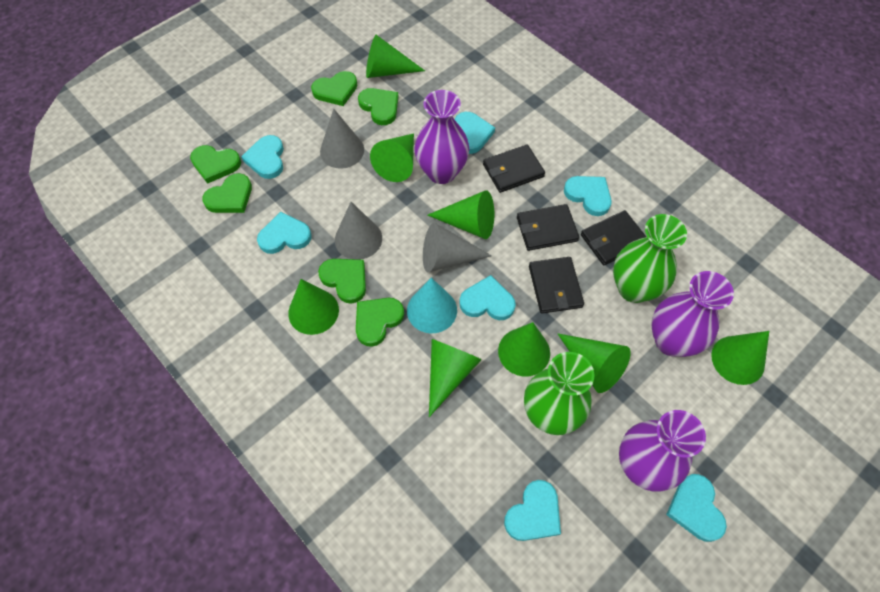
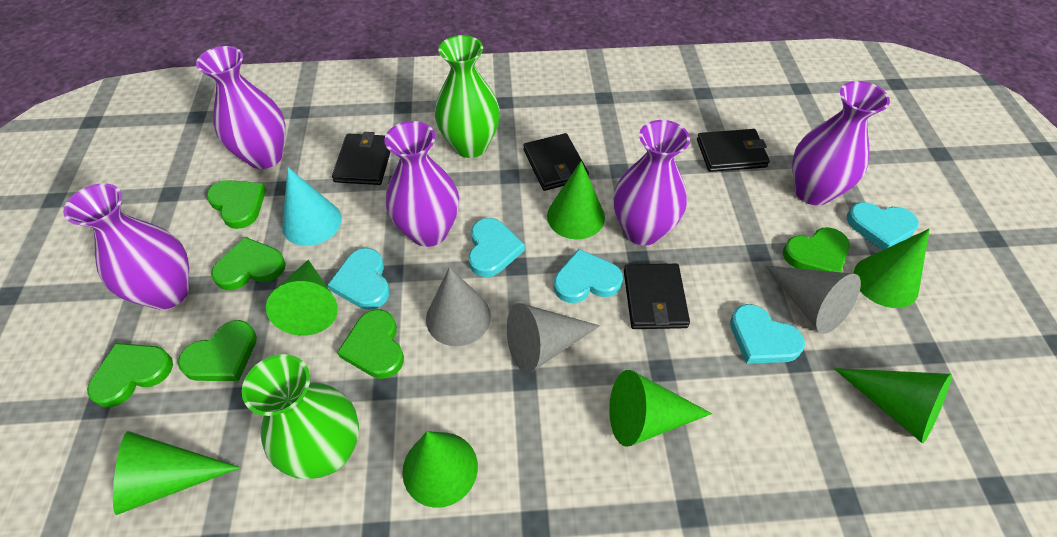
green cone: [288,279,339,335] [366,35,425,78] [370,133,414,182] [428,190,494,239] [429,339,482,417] [498,322,550,377] [558,334,631,393] [711,331,769,385] = 8 -> [113,431,240,515] [266,260,338,336] [402,431,478,508] [547,161,605,240] [609,370,712,447] [834,368,952,443] [854,229,930,308] = 7
purple vase: [414,90,469,184] [619,410,706,492] [651,271,734,357] = 3 -> [63,183,189,310] [196,46,286,169] [384,121,459,247] [614,120,690,245] [792,81,890,206] = 5
turquoise heart: [241,135,284,179] [257,212,312,254] [455,112,495,154] [459,275,516,320] [504,480,561,541] [564,176,612,216] [666,474,727,542] = 7 -> [328,248,390,310] [468,218,525,277] [554,249,623,303] [730,304,805,364] [847,202,919,250] = 5

